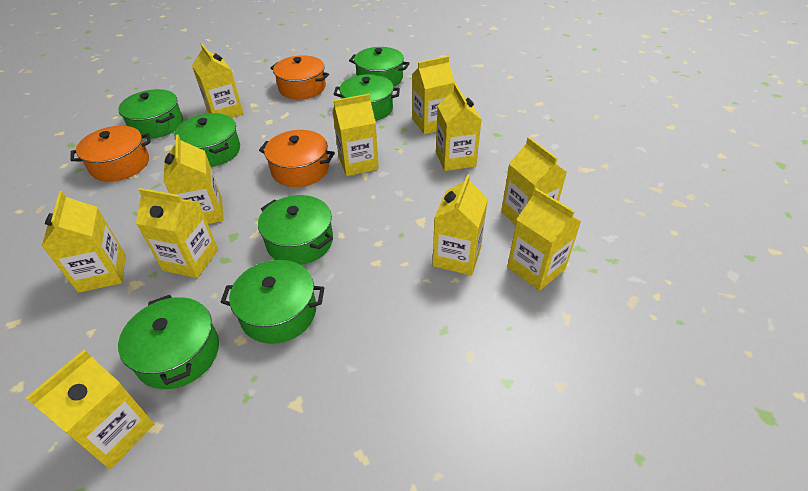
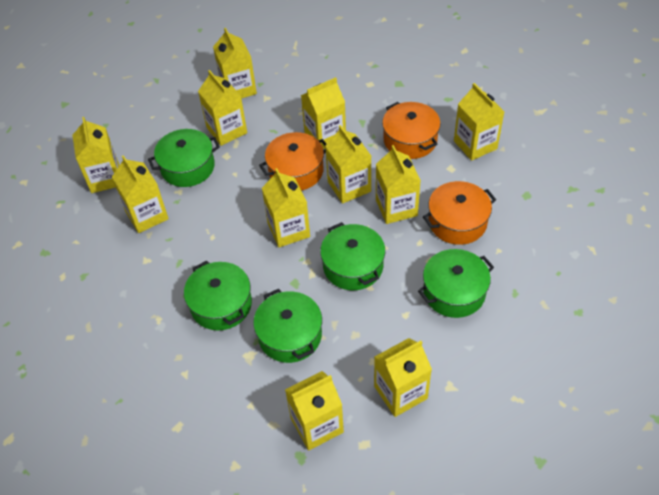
green pot: [118,89,183,139] [118,295,219,389] [174,113,240,167] [221,260,325,344] [258,195,333,265] [333,74,400,121] [349,47,410,86] = 7 -> [148,129,220,187] [184,261,252,330] [253,289,322,363] [320,222,385,290] [418,249,494,318] = 5

